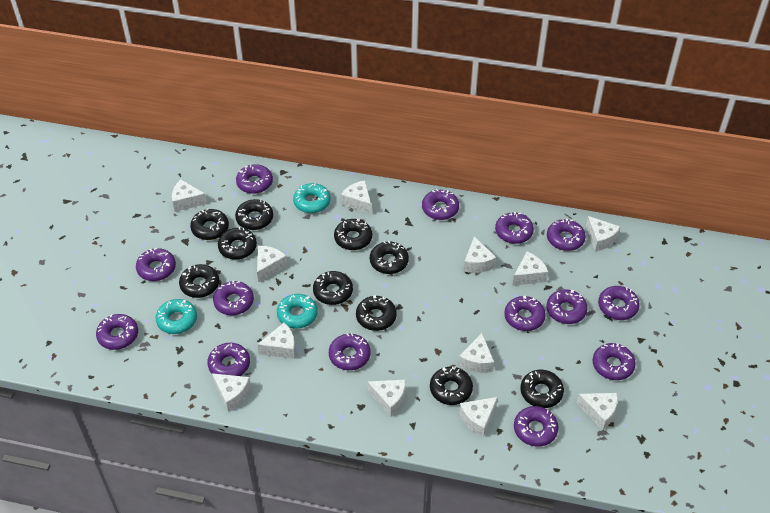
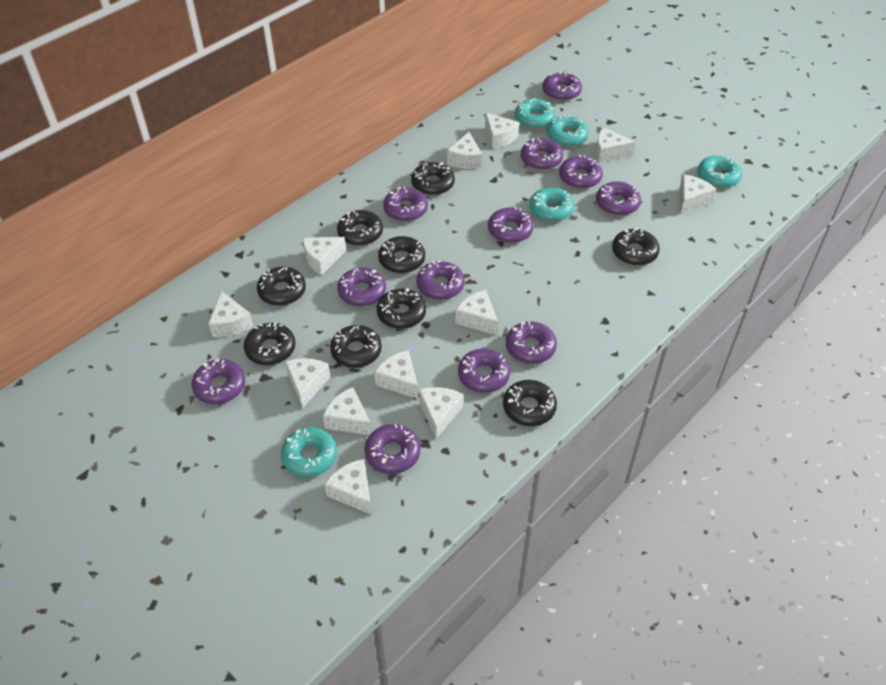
black donut: [179,264,219,298] [190,209,229,240] [218,227,257,260] [235,199,273,230] [313,271,353,305] [334,219,372,250] [356,295,397,331] [370,241,409,274] [430,367,473,405] [520,370,564,408] = 10 -> [244,322,295,365] [257,267,306,306] [330,325,382,368] [337,210,383,246] [377,288,426,329] [378,236,425,273] [411,162,455,195] [503,380,557,426] [612,228,660,265] = 9
purple donut: [96,314,138,350] [136,248,176,281] [207,343,250,376] [213,281,254,315] [236,164,273,194] [329,333,371,370] [422,189,459,220] [495,212,534,244] [504,296,546,331] [514,406,559,447] [547,219,586,251] [547,289,588,324] [593,343,636,380] [598,286,640,320] = 14 -> [192,359,245,404] [337,267,386,307] [364,424,420,474] [383,187,428,222] [416,260,465,300] [458,349,510,393] [488,207,534,243] [506,321,557,364] [521,138,563,170] [542,71,582,101] [559,155,603,189] [596,181,641,216] = 12
turquoise donut: [155,299,197,334] [277,294,318,329] [293,183,331,213] = 3 -> [281,427,337,477] [515,98,555,129] [529,187,574,222] [547,115,589,147] [698,154,742,188] = 5

